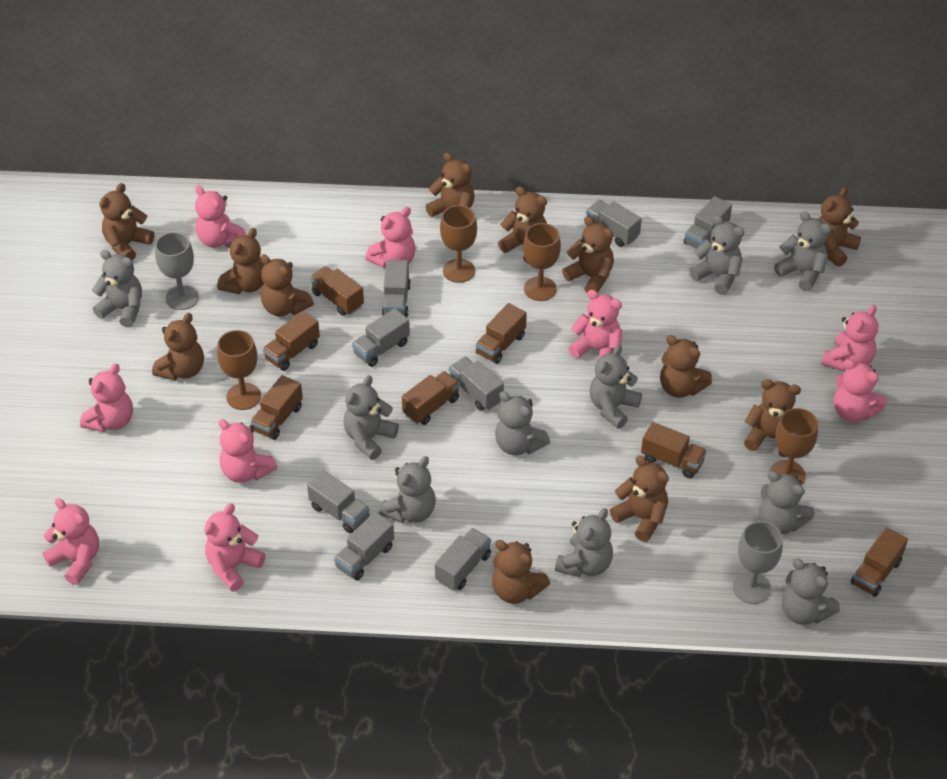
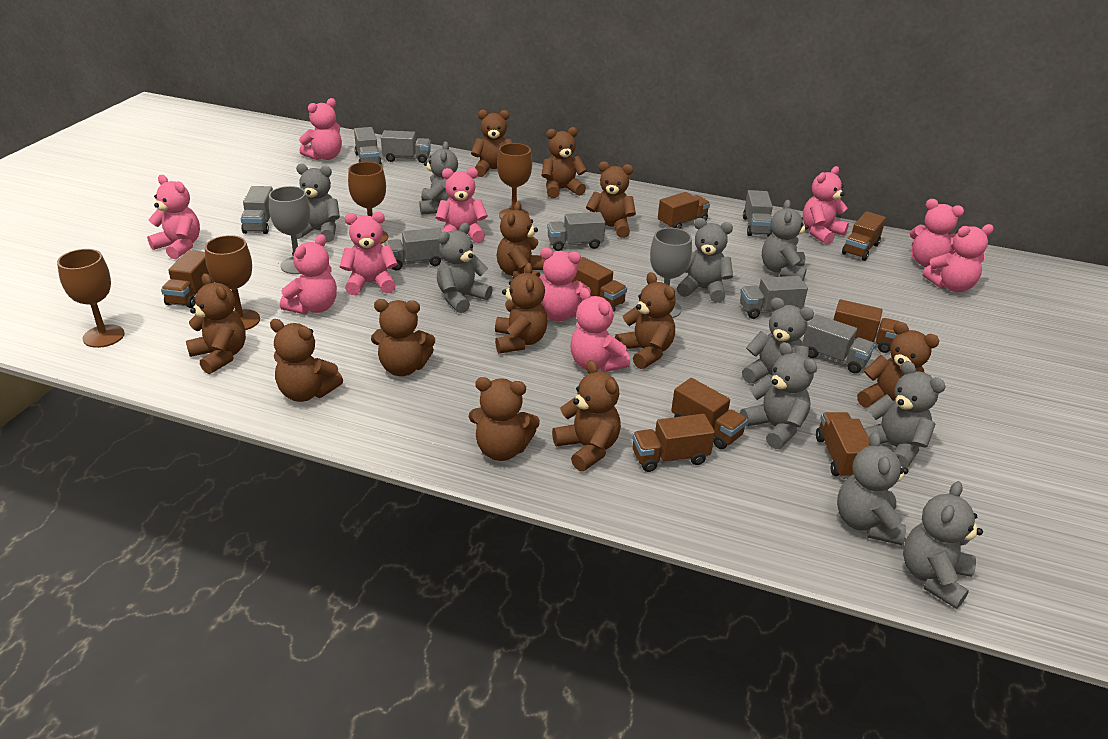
brown truck: [250,375,303,440] [263,311,320,371] [310,266,364,316] [402,371,460,425] [476,303,527,364] [641,422,707,478] [851,527,908,597] = 7 -> [161,250,214,308] [572,257,627,307] [632,414,715,472] [658,192,710,229] [671,378,748,449] [816,412,870,479] [833,299,899,353] [842,211,886,261] = 8
pink teddy bear: [43,498,99,585] [80,363,133,432] [195,186,246,248] [204,504,265,592] [218,419,277,483] [365,207,416,268] [569,290,622,359] [821,305,878,371] [834,359,887,422] = 9 -> [147,175,200,259] [280,234,337,315] [299,98,342,160] [340,212,398,295] [436,168,488,243] [539,248,591,321] [570,287,630,372] [803,166,849,244] [910,199,964,267] [923,224,994,292] = 10

